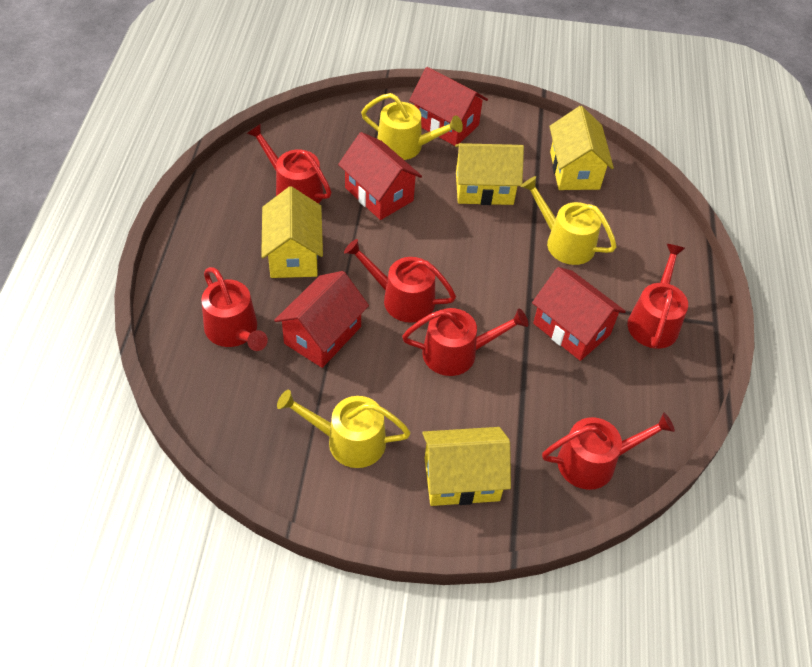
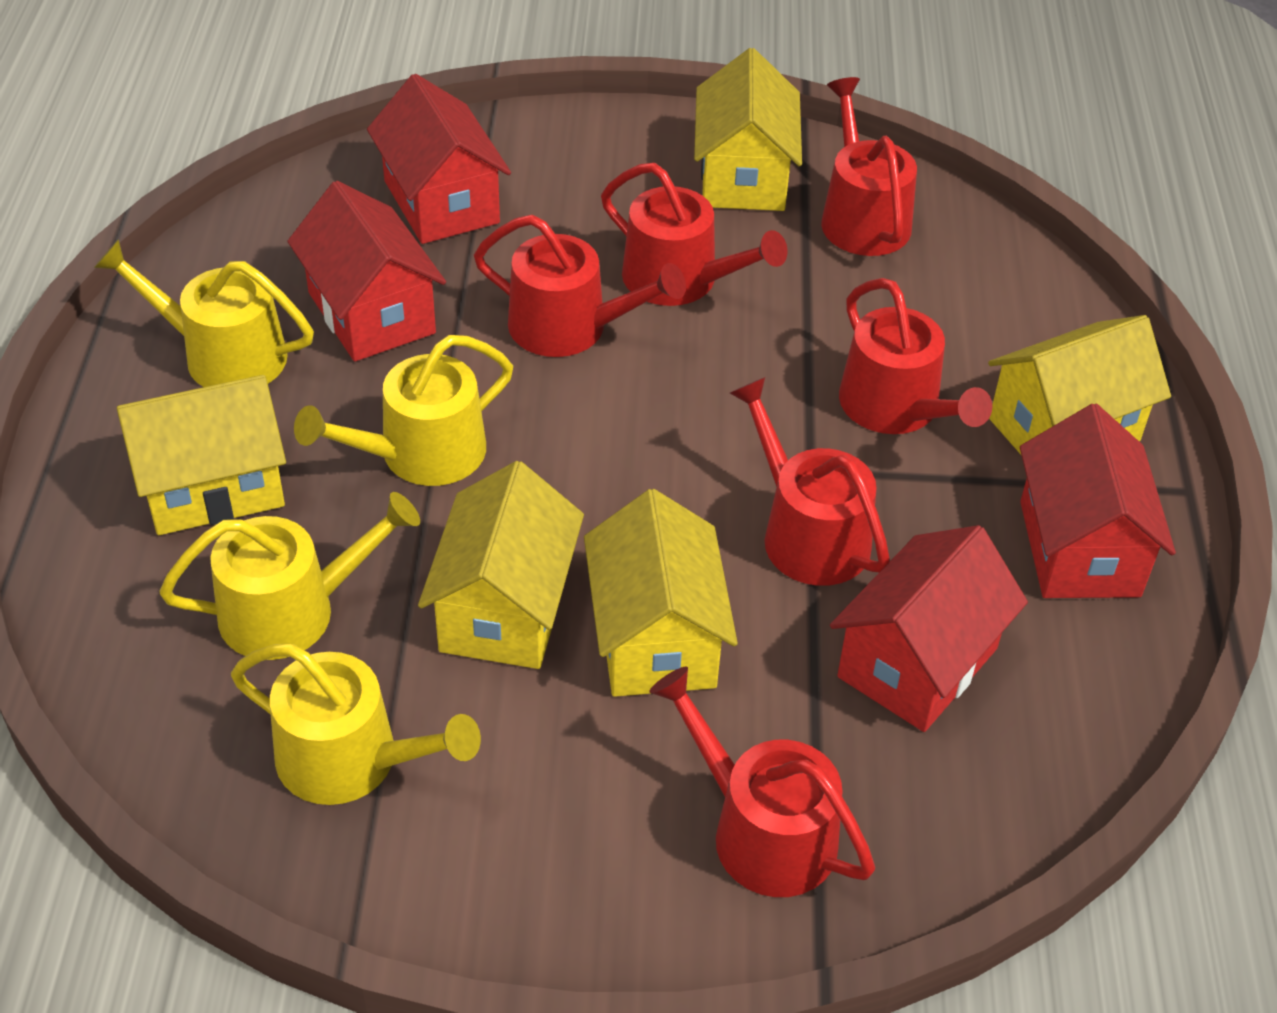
yellow house: [261,186,323,278] [422,427,511,506] [455,143,524,205] [549,106,614,190] = 4 -> [117,375,286,535] [418,461,584,669] [584,489,738,697] [694,48,802,211] [988,315,1171,454] = 5
yellow watering can: [277,390,411,468] [361,93,463,160] [521,176,617,265] = 3 -> [94,239,314,387] [159,492,420,660] [231,644,481,805] [294,335,513,486] = 4

